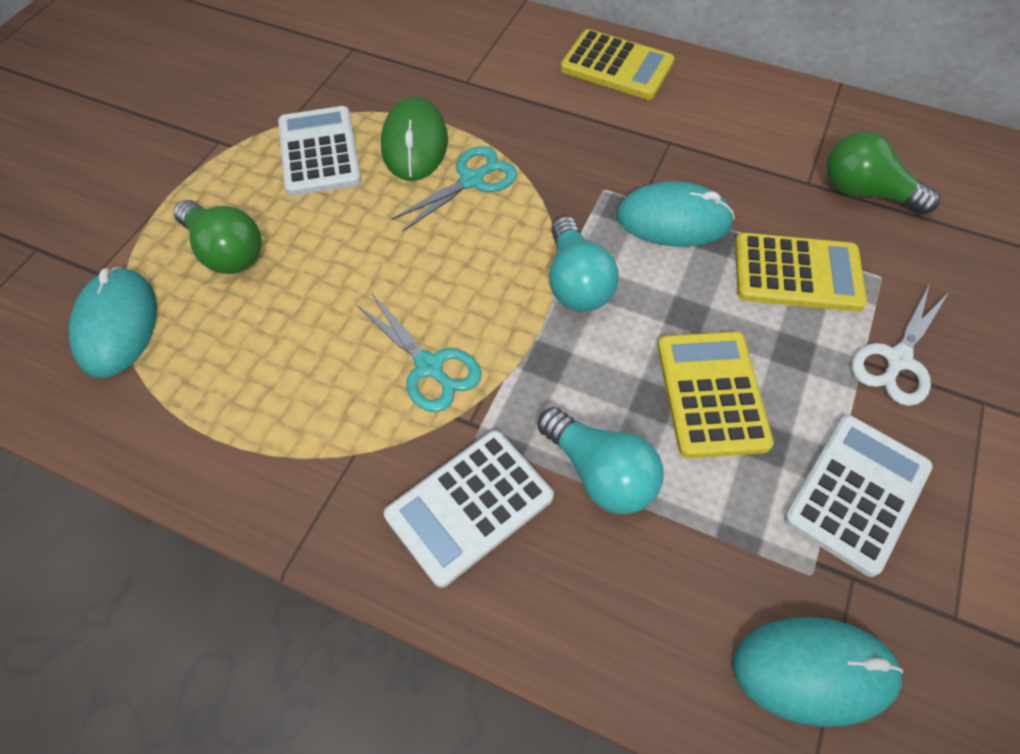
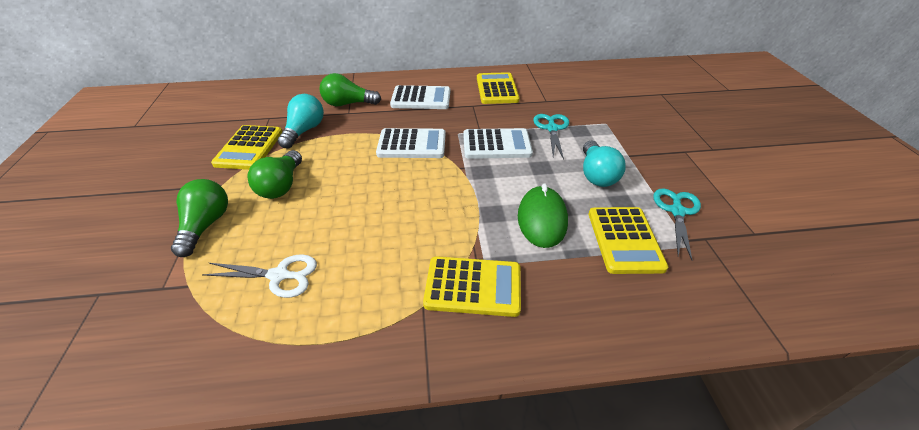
green light bulb: [174,200,262,274] [826,131,940,215] = 2 -> [171,179,228,257] [247,150,302,199] [320,73,381,106] = 3
turquoise mouse: [69,267,157,378] [616,181,735,247] [733,617,903,727] = 3 -> none = 0
yellow calculator: [560,29,675,100] [657,332,774,458] [735,233,867,312] = 3 -> [211,125,282,170] [423,256,521,317] [477,72,520,104] [589,207,668,274] = 4

